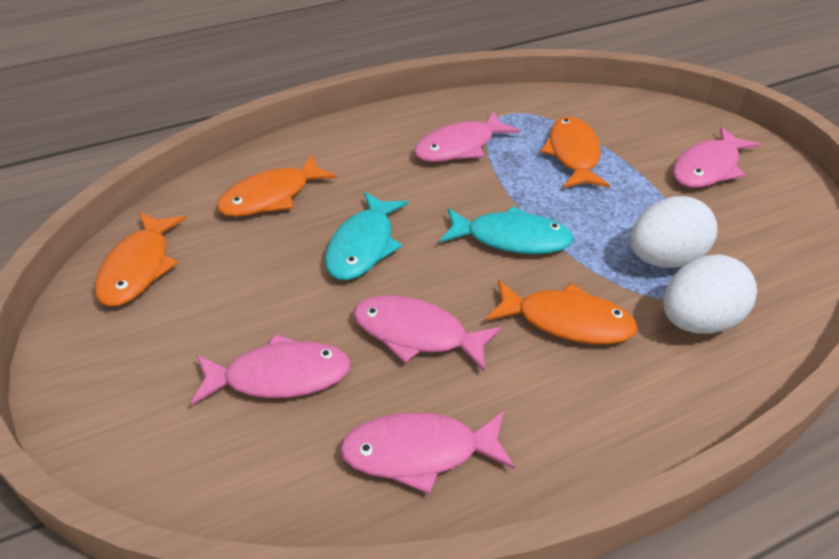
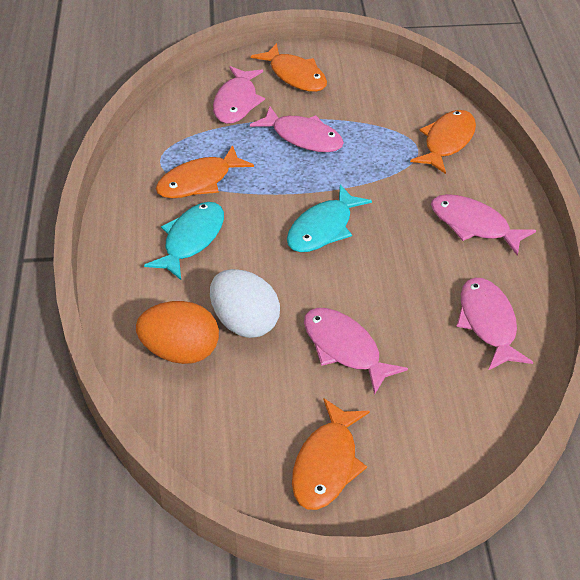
orange egg: none = 0 -> [136,301,219,364] = 1
white egg: [630,196,718,268] [663,254,757,334] = 2 -> [210,269,280,338] = 1

